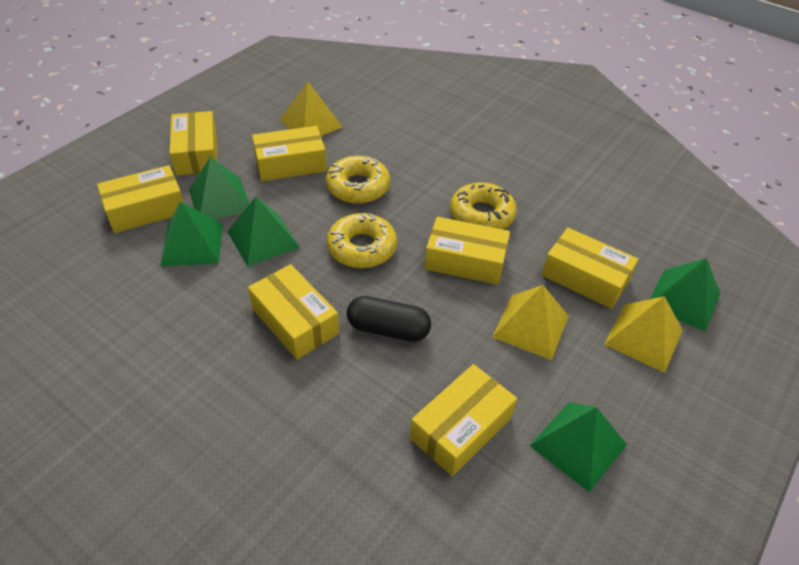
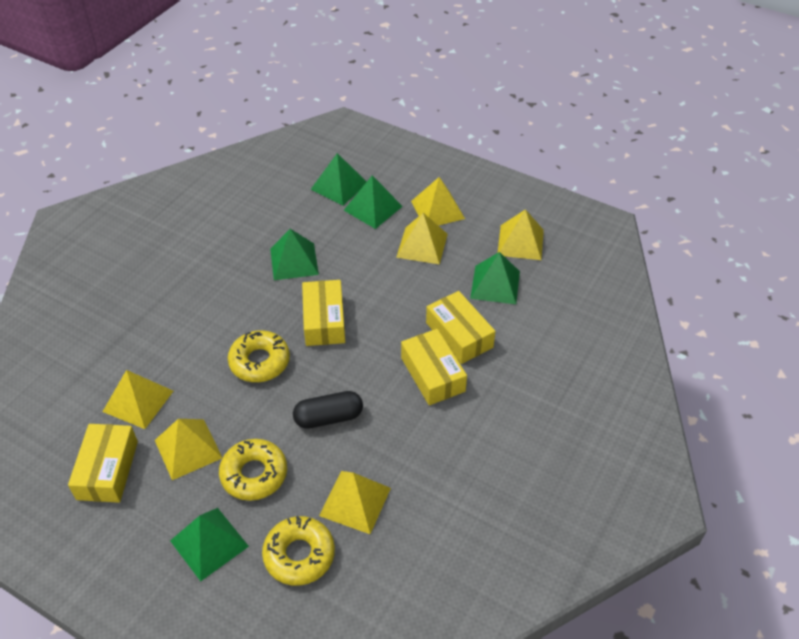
yellow box: [97,165,184,233] [169,111,218,176] [248,264,339,359] [252,126,327,181] [410,364,517,476] [424,217,510,285] [542,228,638,309] = 7 -> [68,424,138,503] [302,280,345,346] [401,329,467,405] [426,291,496,364] = 4
yellow pyramid: [280,82,343,136] [492,285,569,360] [604,296,683,373] = 3 -> [103,370,173,429] [155,419,222,480] [319,471,391,534] [396,213,448,264] [411,177,465,226] [498,209,544,260] = 6

